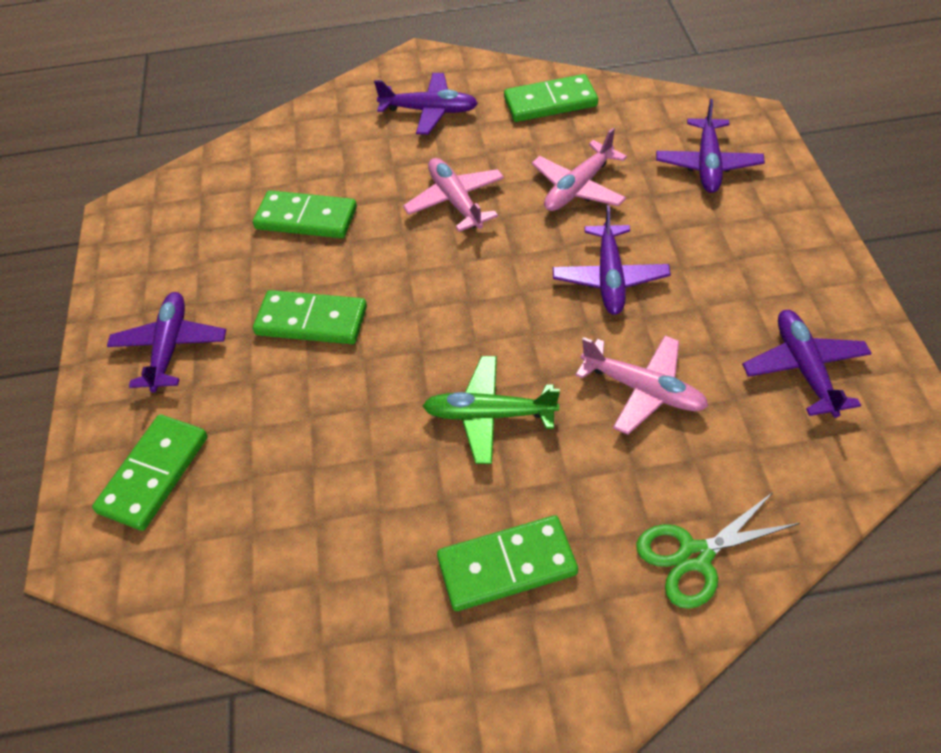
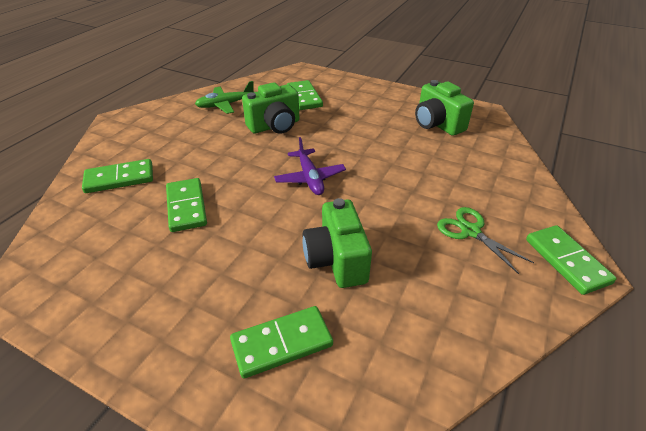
green camera: none = 0 -> [242,82,299,134] [303,198,372,288] [415,80,474,136] = 3
pink plane: [403,158,504,232] [532,128,627,211] [575,336,708,435] = 3 -> none = 0
purple plane: [107,292,226,393] [374,73,478,135] [553,205,671,315] [656,99,765,193] [742,310,872,418] = 5 -> [274,137,346,195] = 1

